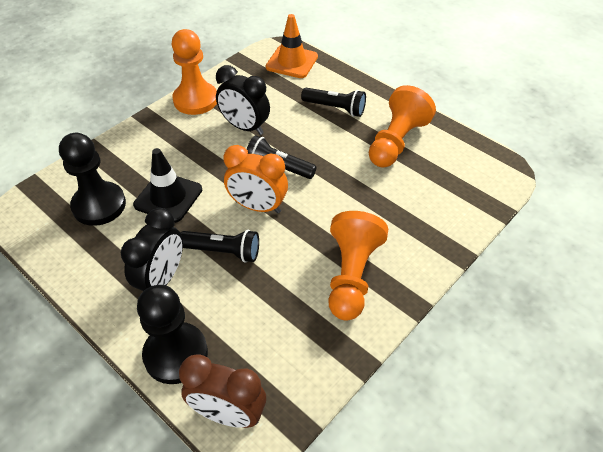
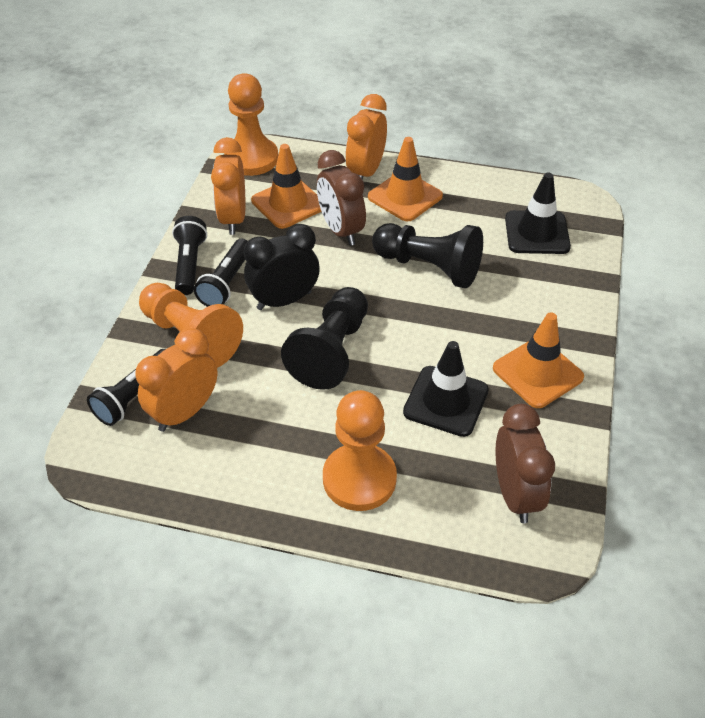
black clock: [121,208,183,291] [216,65,270,135] = 2 -> [244,224,320,310] = 1
black traffic cone: [133,148,202,223] = 1 -> [403,341,489,437] [505,173,571,254] = 2
brown clock: [179,354,266,428] = 1 -> [317,150,366,246] [496,404,555,523] = 2
orange clock: [224,145,288,213] = 1 -> [135,328,218,432] [211,137,245,235] [345,94,387,179] = 3
orange traffic cone: [266,14,318,78] = 1 -> [251,144,322,229] [368,137,443,221] [493,312,584,408] = 3

